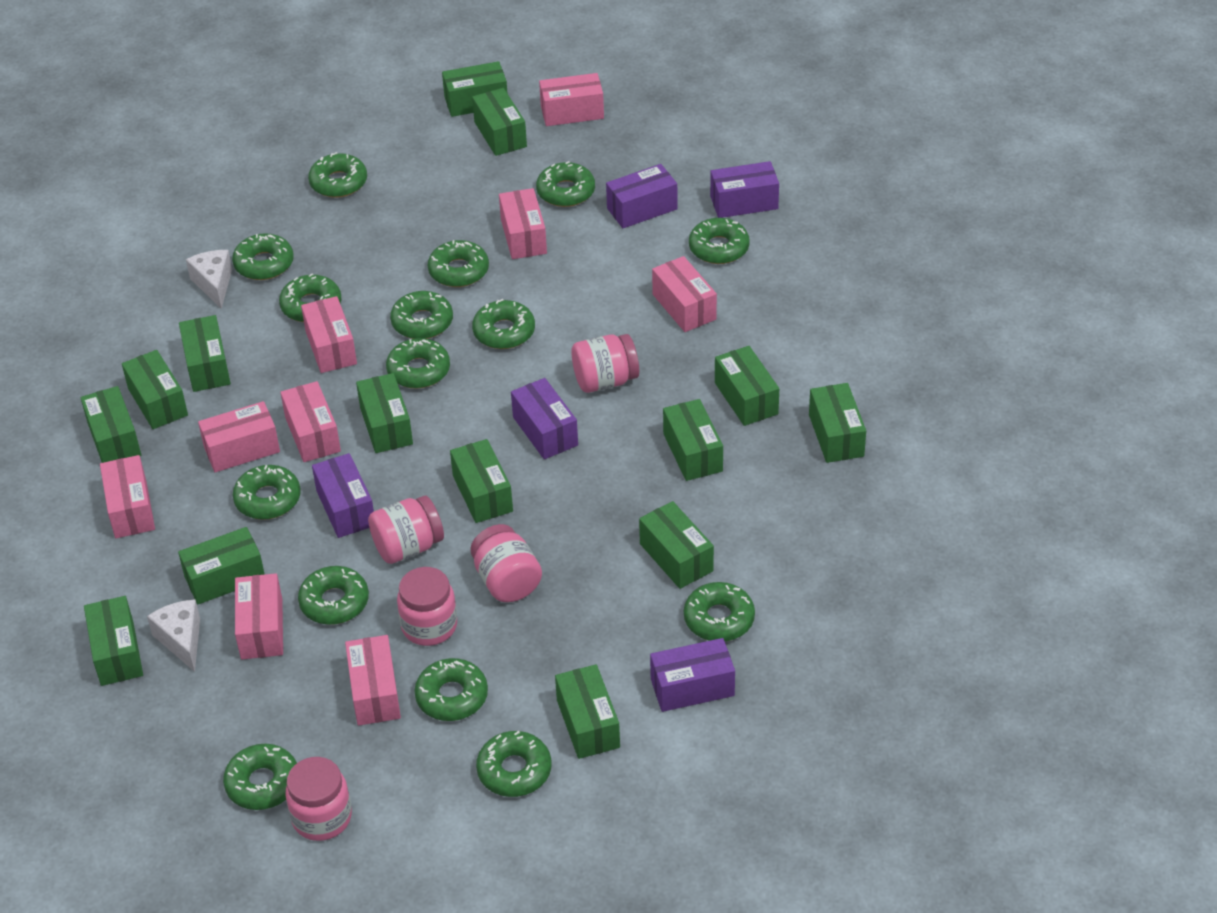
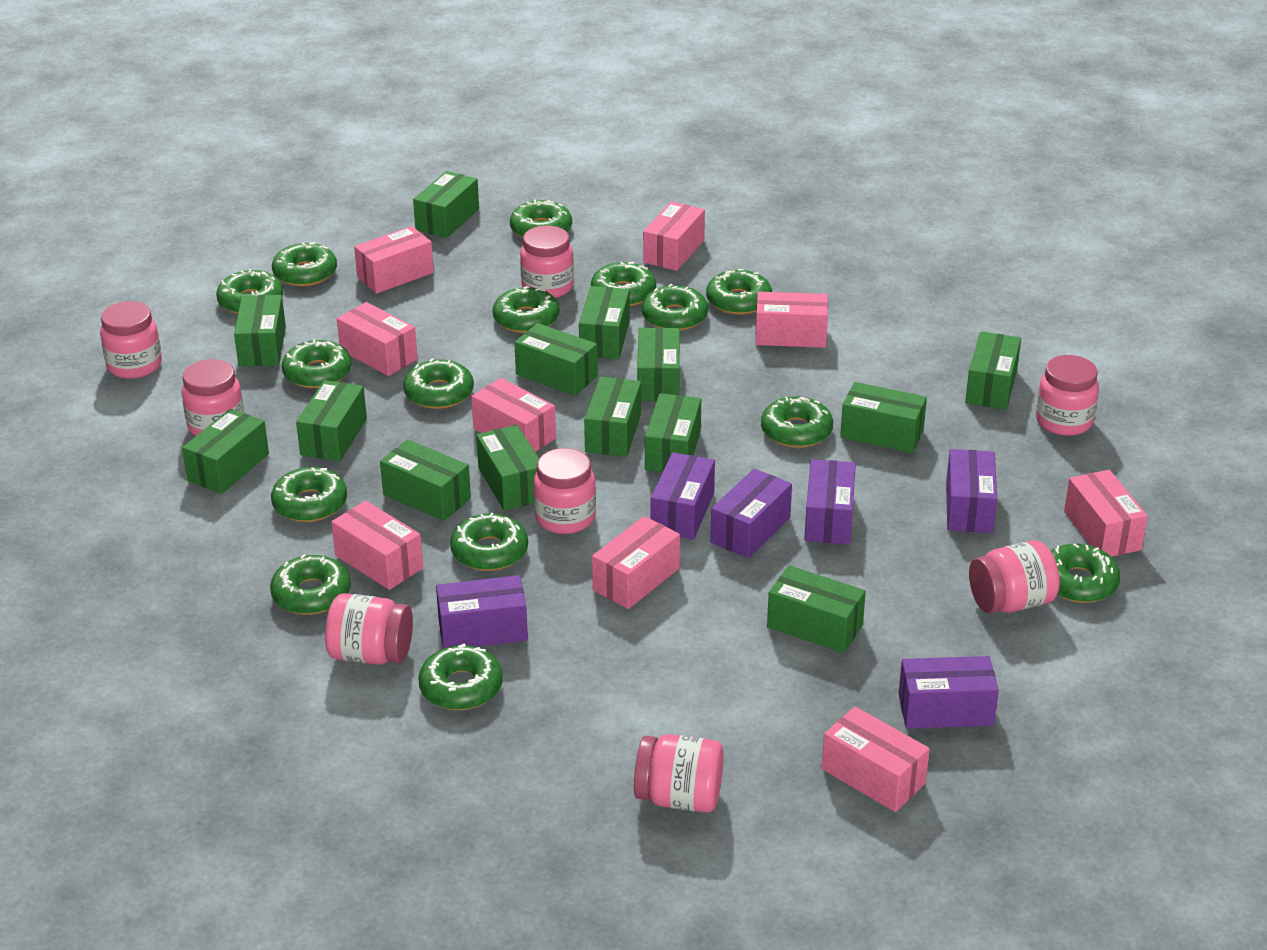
pink jar: [285,757,352,841] [368,496,444,564] [397,567,457,646] [470,524,542,602] [572,334,639,393] = 5 -> [100,301,162,379] [182,359,244,436] [325,593,413,665] [520,225,574,298] [533,448,596,534] [634,734,724,813] [969,541,1060,613] [1036,355,1099,436] = 8
purple box: [312,453,374,538] [511,378,578,459] [606,164,678,228] [650,638,735,712] [710,161,779,218] = 5 -> [436,575,528,649] [650,452,715,540] [710,469,792,558] [804,459,856,544] [899,656,999,729] [946,449,997,533] = 6
white cheese: [147,599,200,672] [186,250,232,309] = 2 -> none = 0

